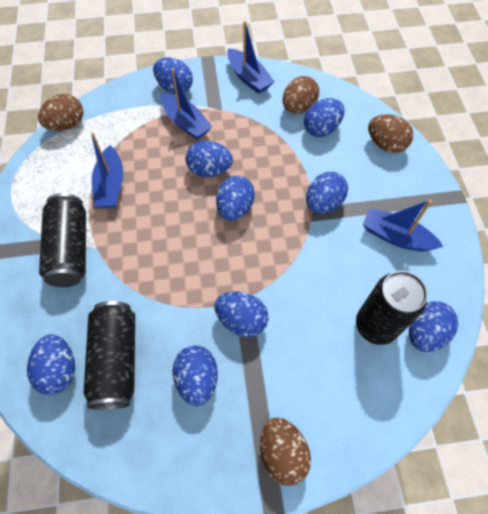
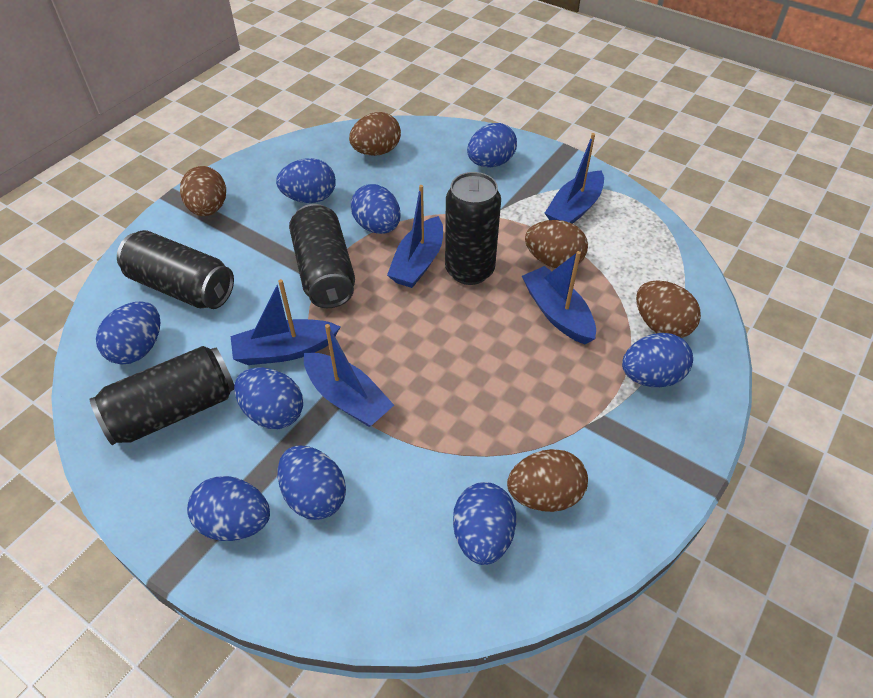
black can: [39,193,86,287] [83,301,135,410] [356,271,428,345] = 3 -> [90,346,234,445] [117,230,234,309] [289,204,355,308] [445,172,501,285] = 4
blue boat: [91,132,123,208] [161,68,212,140] [227,21,275,94] [363,200,443,251] = 4 -> [231,279,341,365] [304,324,394,427] [387,185,443,288] [522,251,596,344] [545,133,604,224] = 5
brown egg: [38,94,83,131] [260,417,311,486] [283,76,319,114] [368,114,414,153] = 4 -> [180,166,226,216] [349,112,401,156] [507,449,588,512] [525,220,588,268] [636,280,701,338] = 5

